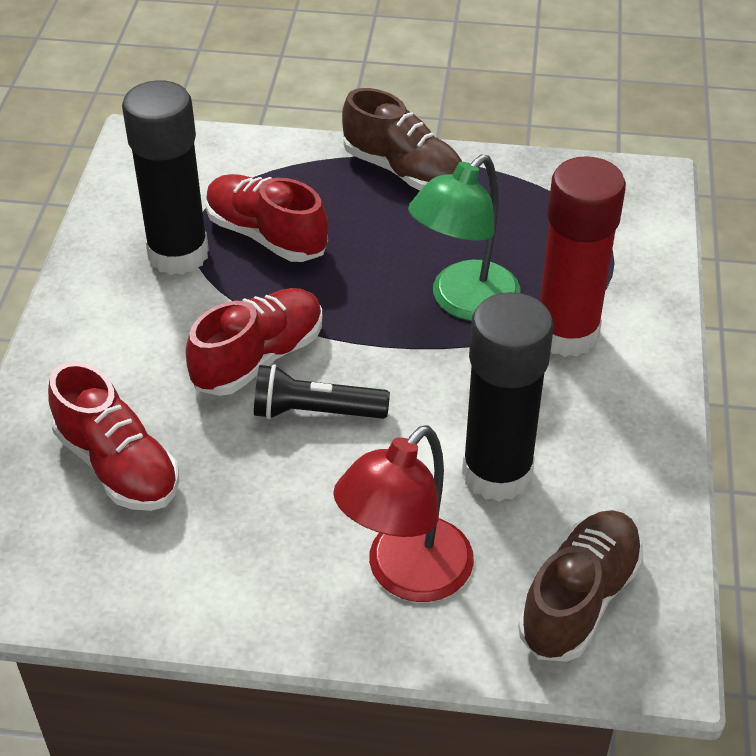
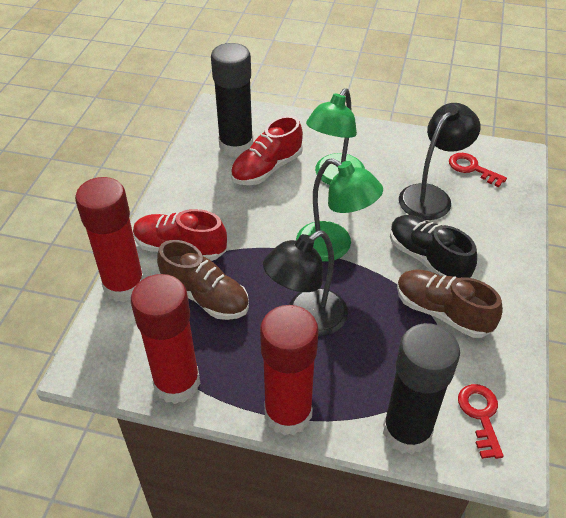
black flashlight: [254,364,390,419] = 1 -> none = 0
black lamp: none = 0 -> [263,230,348,336] [399,103,480,220] = 2
black shoe: none = 0 -> [390,215,477,278] = 1
green lamp: [408,155,520,321] = 1 -> [296,158,383,262] [306,88,365,185] = 2
red glue stick: [540,156,626,357] = 1 -> [75,177,144,303] [131,274,201,404] [260,305,319,436] = 3
red key: none = 0 -> [449,153,507,187] [458,384,504,459] = 2
red lamp: [333,425,474,602] = 1 -> none = 0
red shoe: [48,362,179,511] [186,288,322,396] [206,174,328,262] = 3 -> [133,209,227,261] [231,116,303,185] = 2

